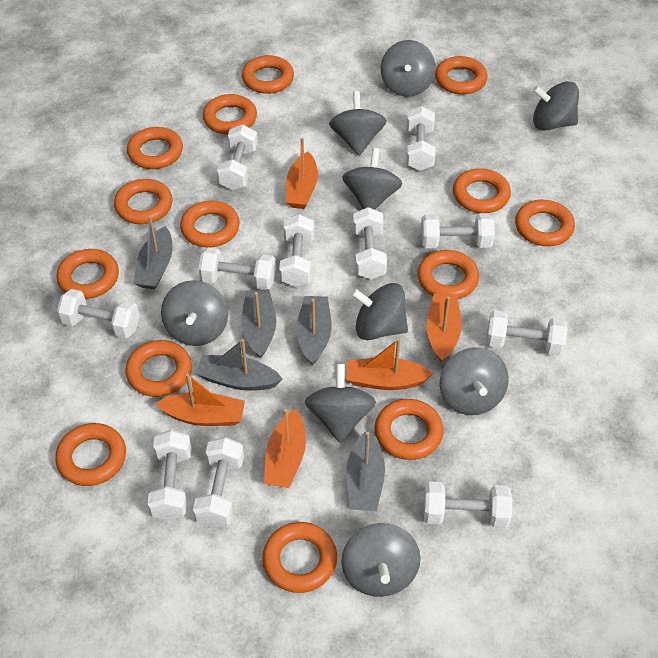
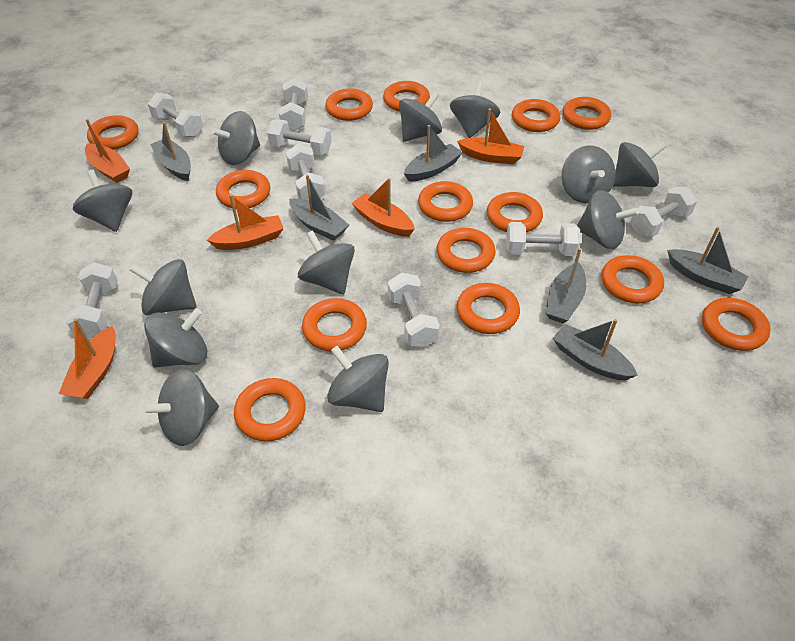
grey boat: [133,216,172,289] [196,339,283,391] [241,289,276,358] [296,296,332,366] [346,430,385,511] = 5 -> [150,122,191,181] [289,175,349,241] [404,125,463,182] [545,248,586,323] [553,319,638,380] [667,227,749,294] = 6
grey spinning top: [161,280,228,346] [305,364,376,443] [329,91,386,156] [341,523,420,597] [342,148,402,210] [351,283,408,340] [381,40,436,97] [440,347,509,415] [533,81,579,131] = 9 -> [73,170,132,232] [130,259,196,316] [142,369,219,446] [144,308,207,368] [211,111,260,165] [298,230,355,294] [327,346,389,412] [399,91,442,142] [450,81,500,138] [562,146,615,203] [577,190,639,249] [613,142,667,187] = 12
white dumbbell: [57,289,140,338] [148,430,191,521] [193,437,244,528] [199,247,276,290] [217,125,258,190] [279,214,314,287] [353,207,387,280] [406,106,435,171] [421,214,495,248] [423,481,512,528] [487,310,568,356] = 11 -> [66,262,118,338] [148,93,203,137] [267,119,332,156] [279,78,308,131] [286,144,325,200] [388,273,440,347] [506,222,580,256] [630,187,697,238] = 8

